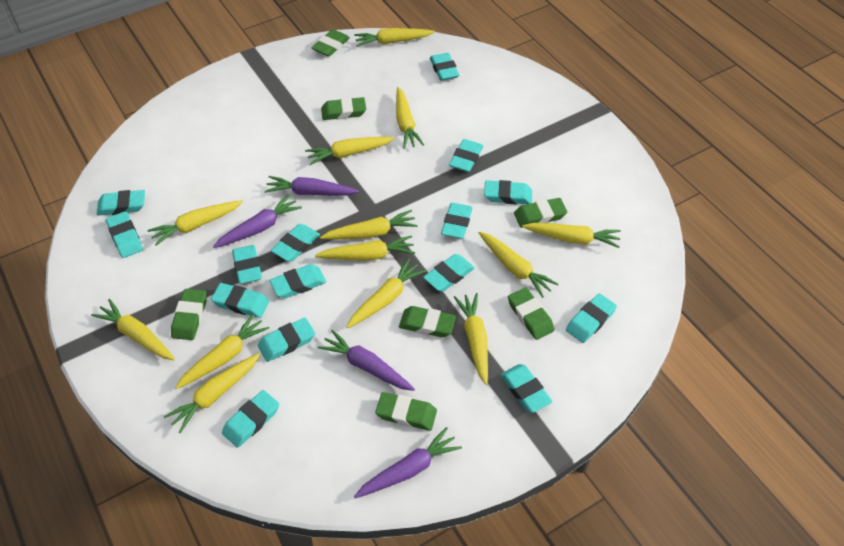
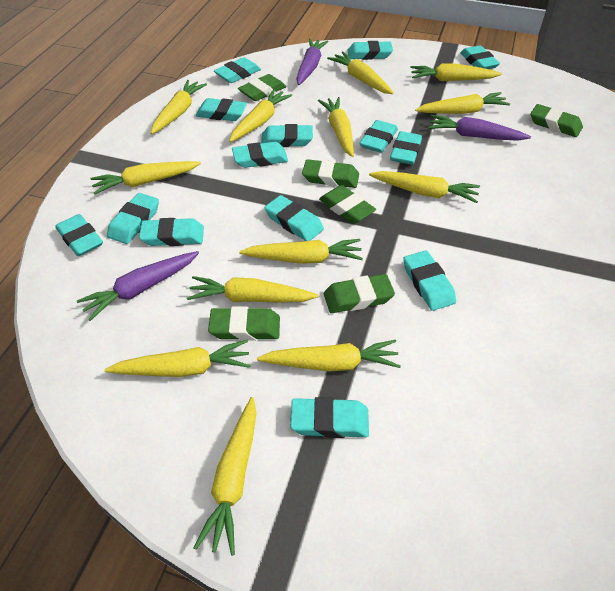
green eraser: [171,289,206,340] [311,29,350,57] [321,97,366,120] [375,392,437,431] [399,306,456,337] [508,288,555,340] [514,198,567,228] = 7 -> [208,307,280,341] [238,74,286,101] [302,159,359,188] [319,185,376,224] [324,274,395,313] [530,104,583,137] = 6
purple carrot: [213,194,302,248] [265,176,359,196] [318,330,415,391] [354,427,462,498] = 4 -> [77,251,199,321] [296,39,329,85] [428,115,531,141] = 3
turquoise eraser: [97,190,145,216] [106,211,143,258] [211,283,269,318] [222,390,279,448] [232,245,262,284] [258,318,315,362] [270,264,326,298] [271,224,320,262] [423,254,475,292] [430,53,459,81] [441,203,472,239] [449,139,483,172] [484,180,532,204] [500,364,552,413] [566,293,617,343] = 15 -> [56,214,103,256] [107,193,159,244] [139,218,204,246] [196,98,247,121] [214,57,261,83] [232,142,288,168] [261,124,313,147] [264,195,324,241] [290,397,369,438] [347,41,393,60] [359,120,398,153] [390,131,422,165] [403,250,456,311] [460,45,500,69] = 14

